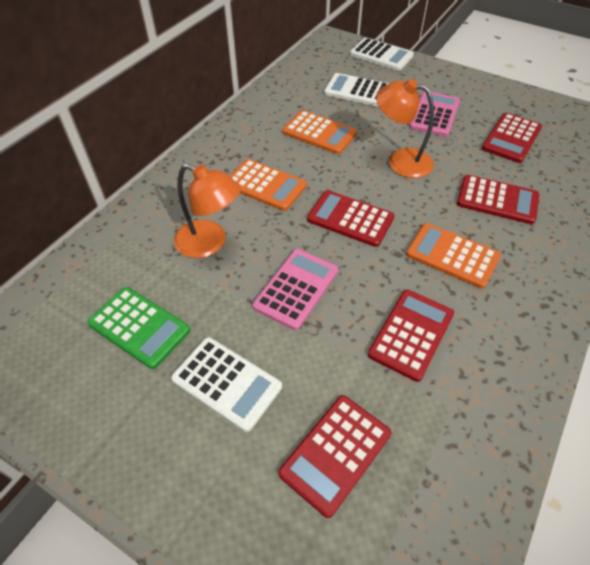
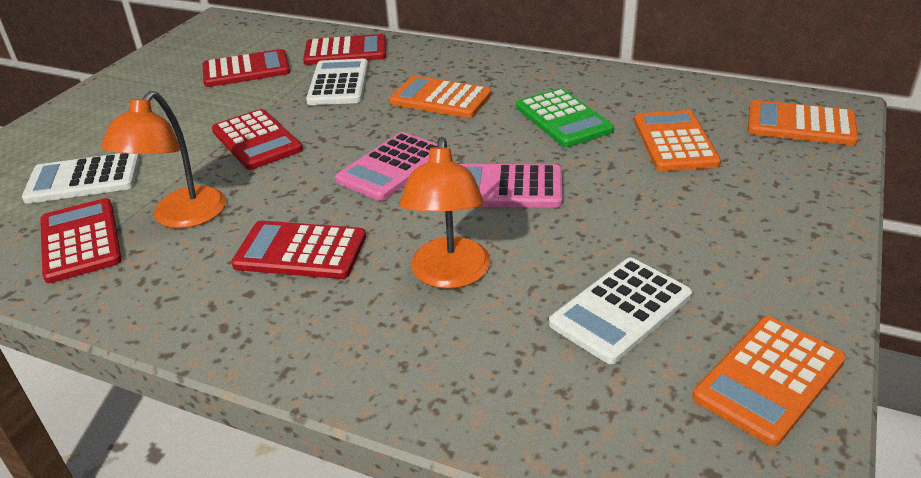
orange calculator: [230,159,307,211] [282,110,357,154] [406,223,501,289] = 3 -> [389,76,492,118] [634,110,721,171] [692,316,846,446] [748,100,858,145] = 4

